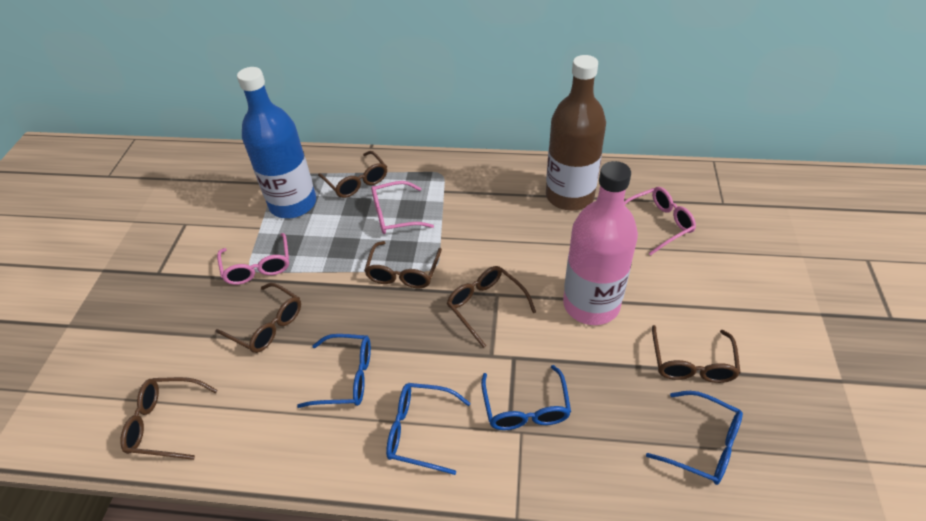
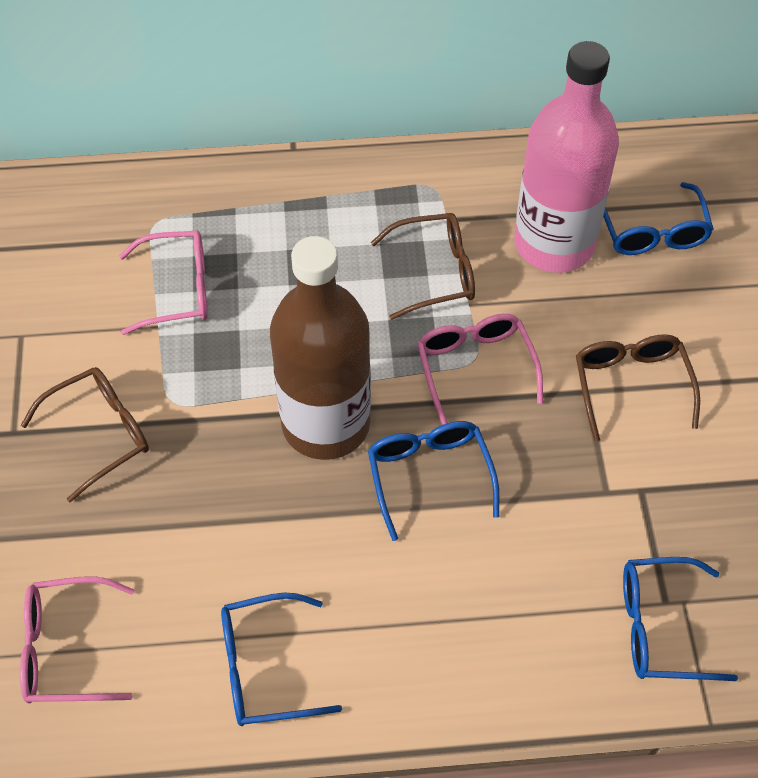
blue bottle: [237,67,316,218] = 1 -> none = 0
brown glasses: [120,377,218,460] [215,283,301,353] [318,151,387,198] [364,241,442,288] [447,266,536,348] [652,325,741,383] = 6 -> [21,367,149,502] [371,213,475,320] [576,334,700,441] = 3

